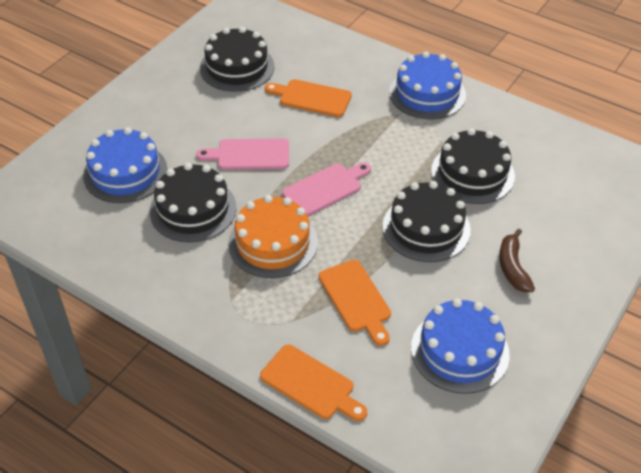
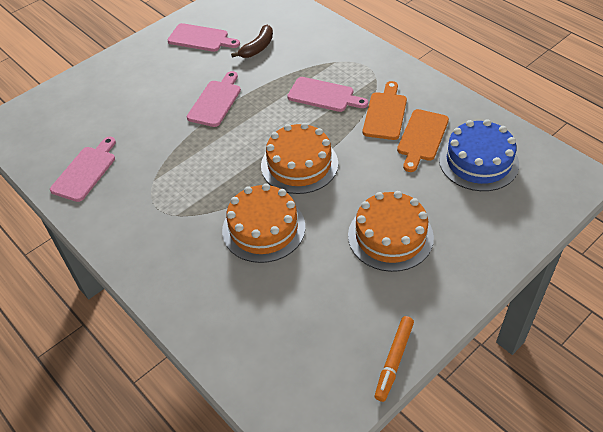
black cake: [150,163,237,242] [200,27,274,92] [382,181,471,262] [431,128,515,204] = 4 -> none = 0
blue cake: [83,127,168,203] [389,52,466,119] [411,298,510,394] = 3 -> [439,119,519,191] = 1
orange cake: [228,195,318,278] = 1 -> [222,183,305,263] [261,123,338,194] [348,191,434,272] = 3
orange cutting board: [260,344,367,421] [265,79,352,117] [319,260,391,346] = 3 -> [363,81,407,140] [397,109,449,172] = 2
orange marker: none = 0 -> [375,316,414,402] = 1
pink cutting board: [196,138,289,170] [282,163,371,216] = 2 -> [50,137,116,202] [168,23,240,52] [187,71,241,127] [287,77,368,112] = 4

